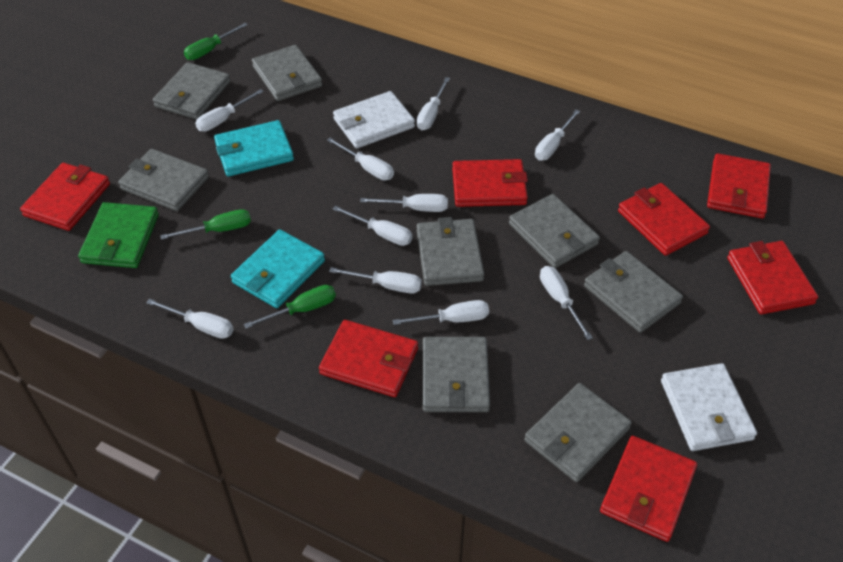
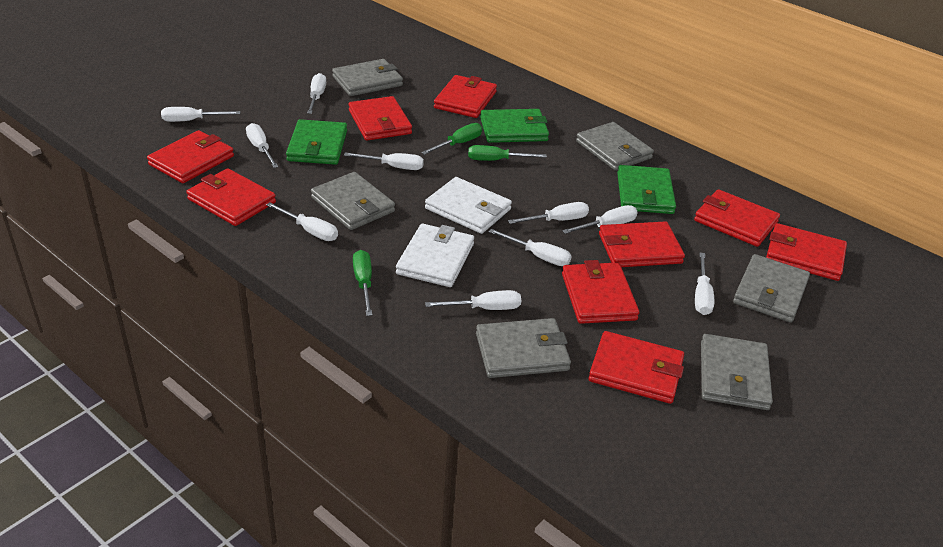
green wallet: [78,202,159,268] = 1 -> [286,119,347,165] [480,109,549,143] [617,165,676,214] = 3
grey wallet: [118,149,209,211] [153,62,230,120] [252,45,322,101] [417,217,484,286] [423,337,490,412] [509,194,600,268] [524,383,632,482] [584,251,683,333] = 8 -> [311,172,395,230] [332,59,403,96] [476,318,571,378] [576,122,654,171] [701,334,773,410] [733,254,810,323] = 6
red wallet: [20,163,110,231] [319,320,418,397] [452,159,528,207] [600,436,697,542] [618,183,710,256] [707,153,771,219] [727,241,818,314] = 7 -> [147,130,234,183] [186,168,276,226] [349,96,412,141] [434,75,497,118] [562,260,639,324] [589,331,684,404] [599,221,685,267] [694,189,780,247] [766,223,847,281] = 9
turquoise wallet: [214,120,294,176] [231,229,325,308] = 2 -> none = 0

